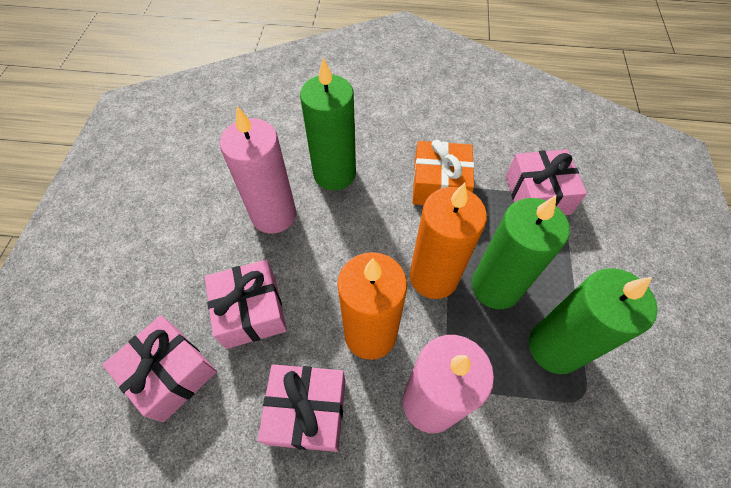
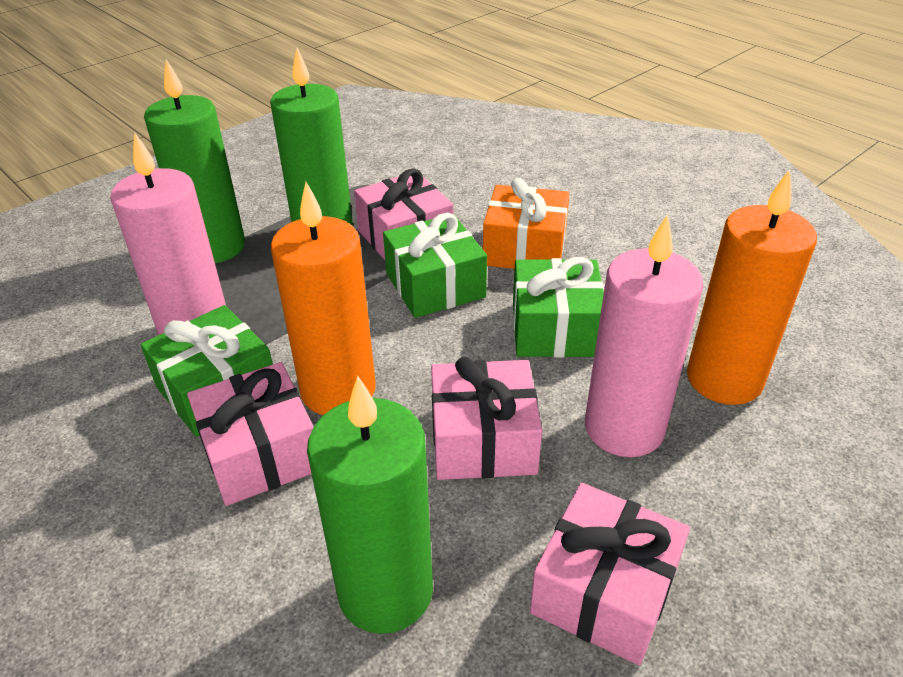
green gift: none = 0 -> [141,305,273,437] [383,213,487,318] [513,257,604,358] = 3

